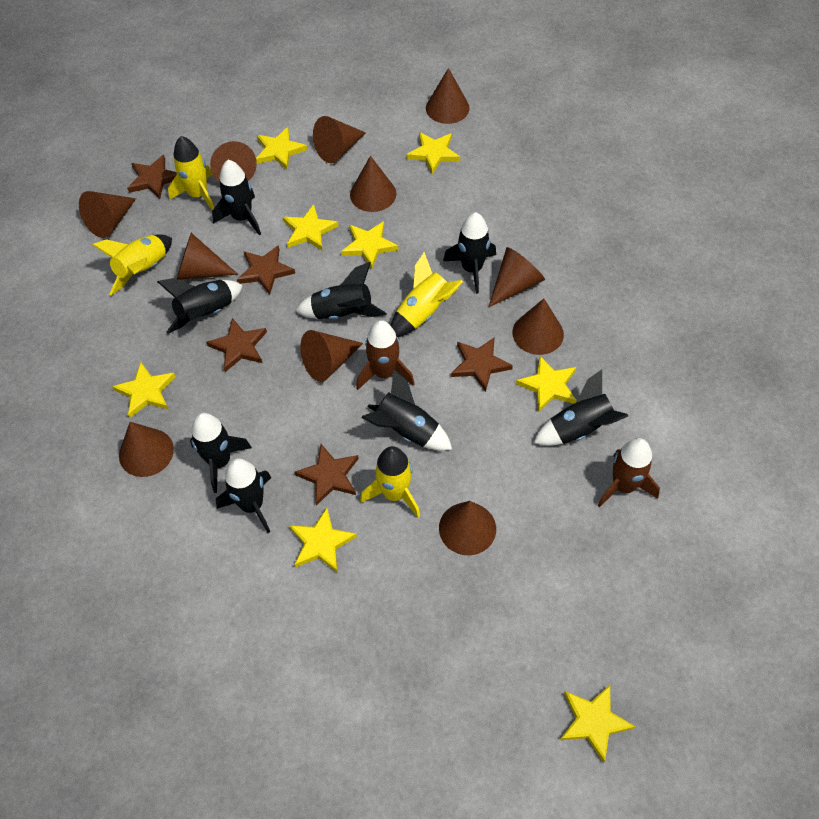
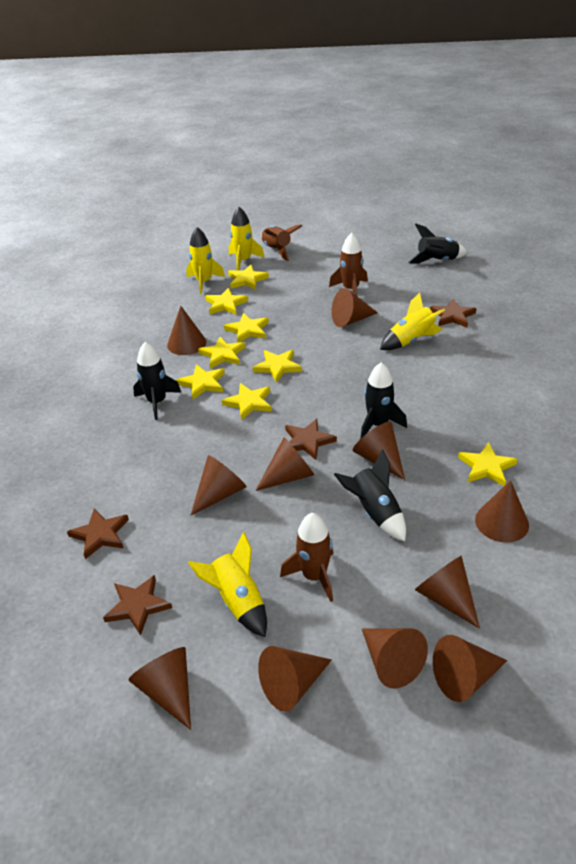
black rocket: [157,278,243,334] [190,413,252,493] [212,160,261,235] [216,459,271,533] [296,262,387,320] [361,369,452,451] [443,212,496,294] [534,370,628,446] = 8 -> [133,342,181,420] [334,449,406,541] [360,362,407,439] [408,224,467,264] = 4
brown rocket: [356,320,415,390] [597,438,660,508] = 2 -> [261,225,302,261] [280,513,333,602] [329,233,368,297] = 3
brown star: [127,155,177,199] [206,318,267,372] [237,245,295,295] [295,444,359,506] [451,337,513,392] = 5 -> [67,508,129,559] [103,575,172,635] [285,419,337,460] [430,299,476,327] = 4

